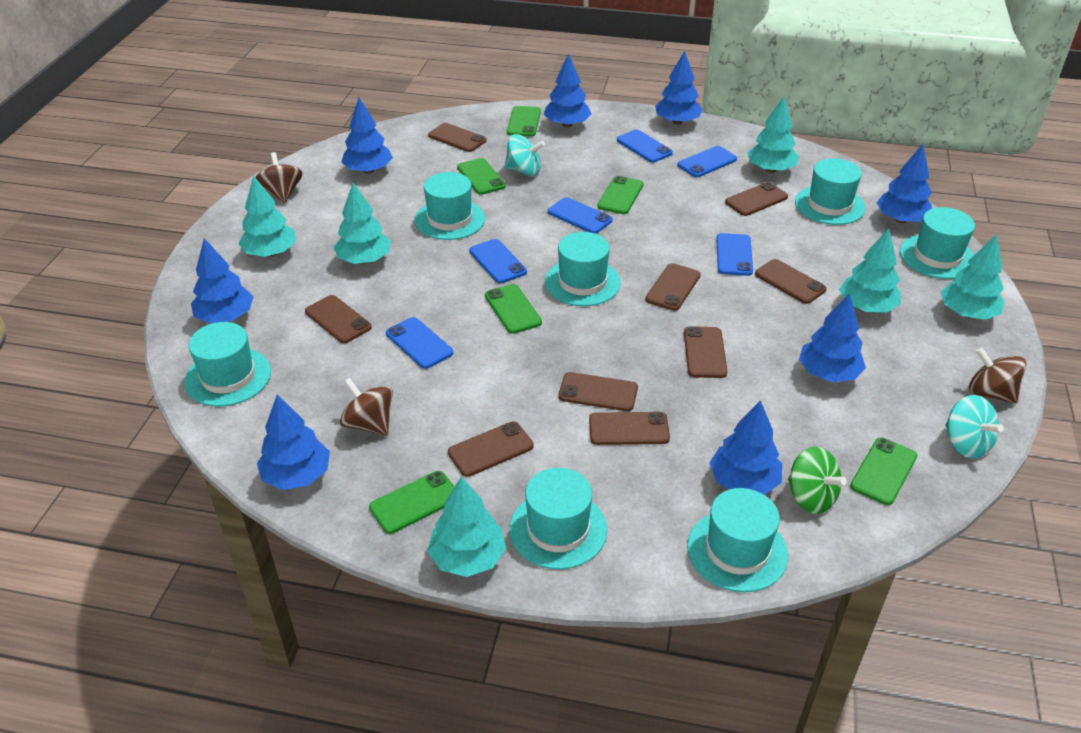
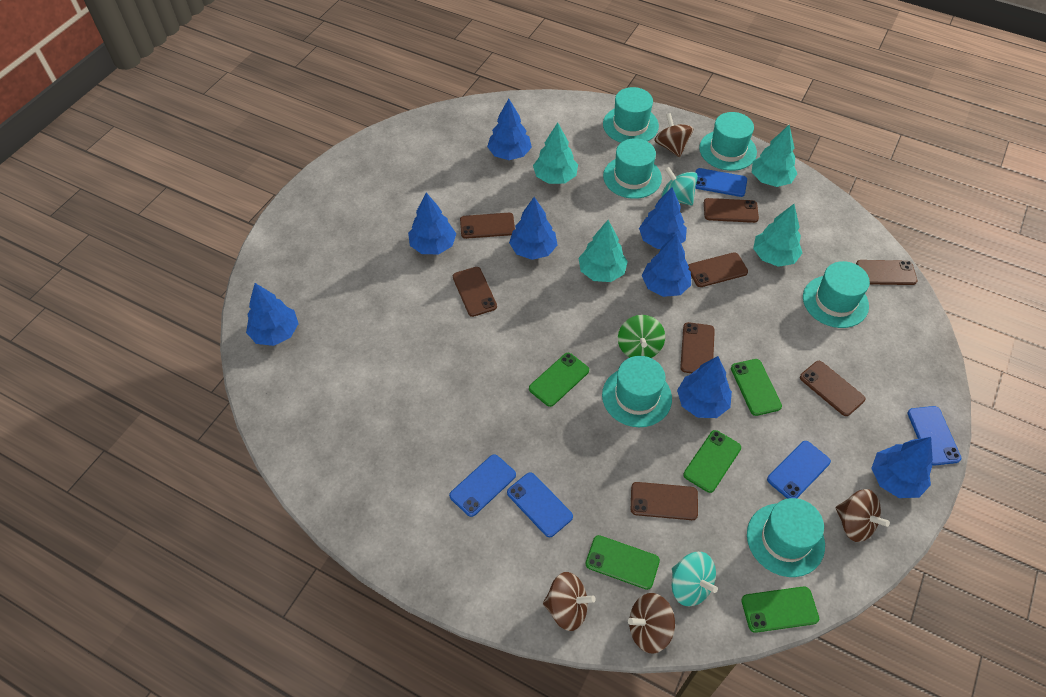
blue phone: [386,317,453,369] [469,239,527,283] [548,197,613,234] [617,129,673,163] [678,146,737,177] [716,233,753,276] = 6 -> [449,454,516,517] [507,472,573,537] [695,168,747,197] [767,441,831,499] [908,406,961,466] = 5
brown phone: [305,295,372,343] [428,123,486,152] [448,421,534,477] [558,372,638,411] [589,412,670,445] [645,263,701,311] [684,326,728,378] [725,182,788,216] [755,259,827,304] = 9 -> [453,267,497,317] [460,213,515,239] [631,482,698,520] [680,322,715,373] [688,252,748,287] [704,198,759,223] [800,361,865,416] [856,260,917,285] = 8
brown spinning top: [255,152,303,203] [340,377,393,436] [969,347,1027,404] = 3 -> [543,572,596,631] [628,593,675,653] [654,113,694,157] [836,489,890,542] = 4
green phone: [369,471,455,534] [457,158,506,195] [485,284,542,334] [507,106,541,137] [597,176,643,214] [850,438,917,505] = 6 -> [529,353,589,407] [586,535,660,590] [683,430,741,493] [731,359,782,416] [741,586,819,633] = 5
turquoise hat: [185,322,271,406] [415,172,485,240] [509,468,607,569] [545,232,621,306] [687,488,788,592] [795,158,866,225] [900,207,975,279] = 7 -> [602,356,672,427] [603,87,659,143] [603,138,662,199] [699,112,757,171] [747,498,825,577] [803,261,870,328] = 6
turquoise tree: [239,176,296,257] [334,183,391,264] [427,476,506,577] [747,96,799,173] [839,228,901,312] [941,234,1004,320] = 6 -> [533,122,578,184] [578,220,628,282] [752,125,797,187] [753,204,802,267] = 4

